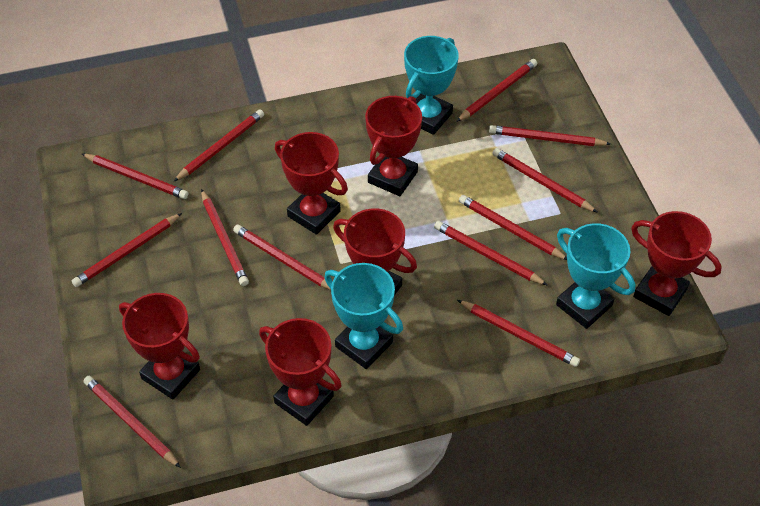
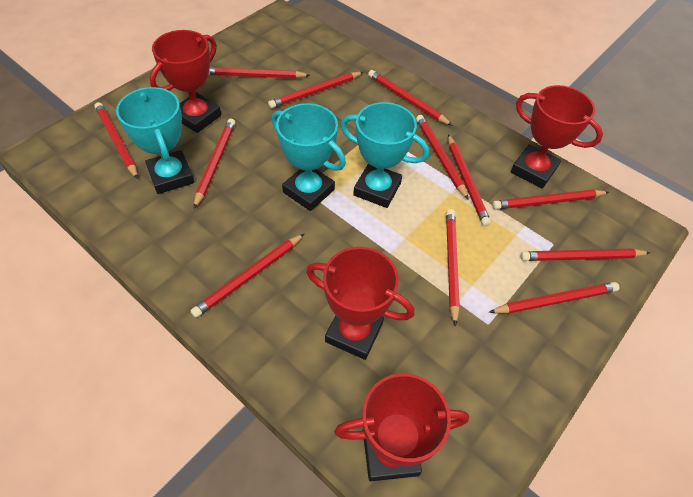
red trophy: [119,293,200,399] [259,318,342,426] [275,132,348,235] [333,208,417,296] [365,96,422,196] [631,211,722,316] = 6 -> [150,30,221,133] [306,247,414,360] [334,373,469,481] [511,85,603,189] = 4

